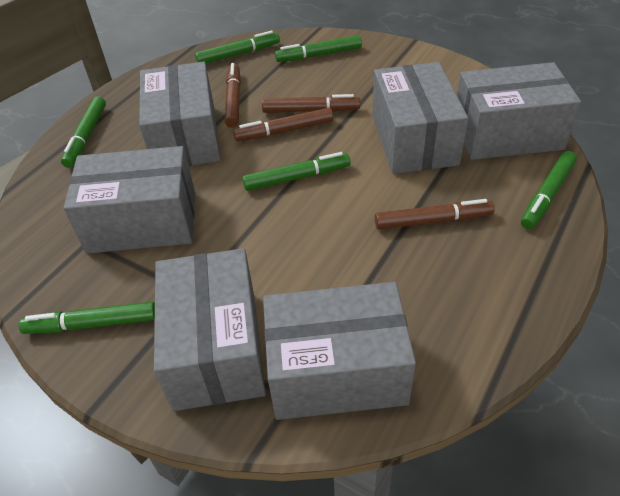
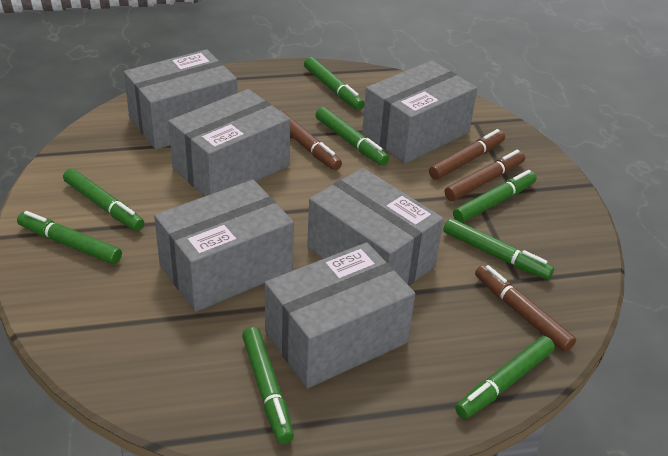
green marker: [19,302,155,334] [61,96,106,168] [195,31,280,63] [242,152,351,191] [275,35,362,62] [521,151,577,229] = 6 -> [17,211,122,264] [63,168,144,231] [242,327,294,444] [304,57,365,110] [316,107,389,166] [444,218,554,280] [453,170,537,223] [455,336,555,419] = 8

